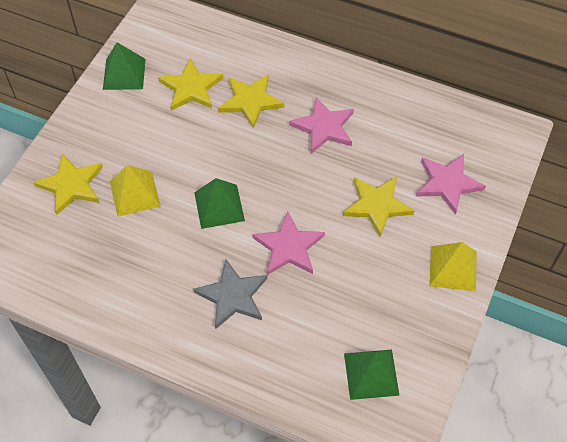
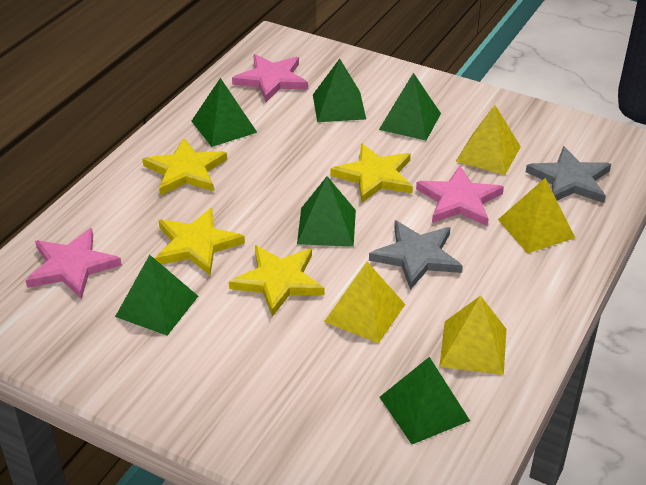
green pyramid: [103,42,146,90] [194,178,245,229] [344,349,400,400] = 3 -> [115,255,198,336] [192,78,257,147] [297,176,356,247] [313,59,366,122] [379,73,441,141] [380,357,470,444] = 6
grey star: [193,259,267,329] = 1 -> [369,220,463,290] [526,146,611,203] = 2
yellow pyramid: [110,165,161,217] [429,242,477,291] = 2 -> [324,262,406,343] [439,296,506,375] [456,105,521,175] [498,178,575,253] = 4

